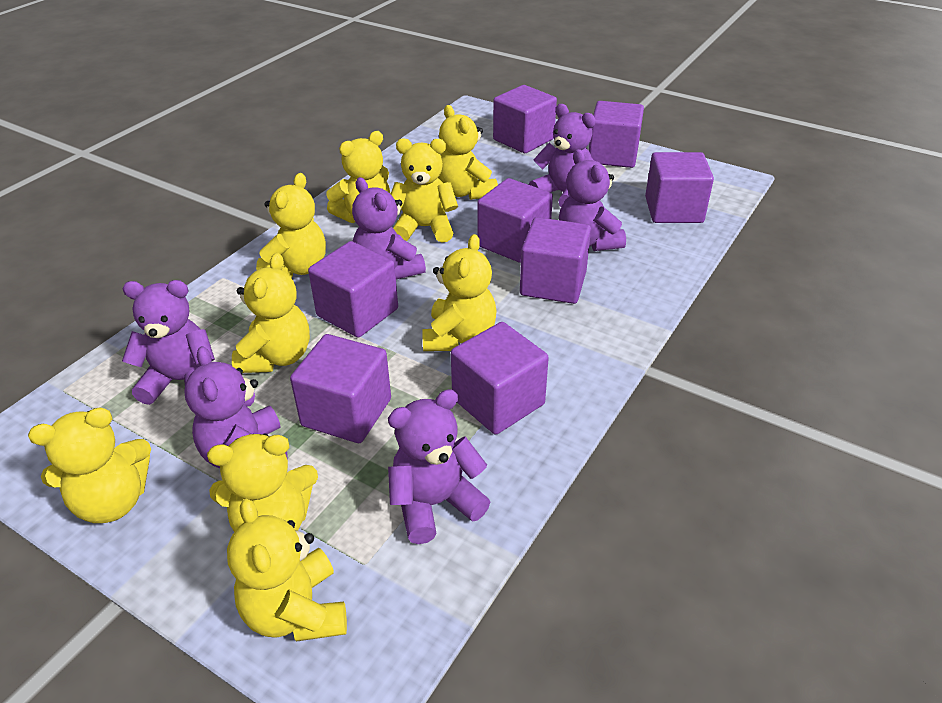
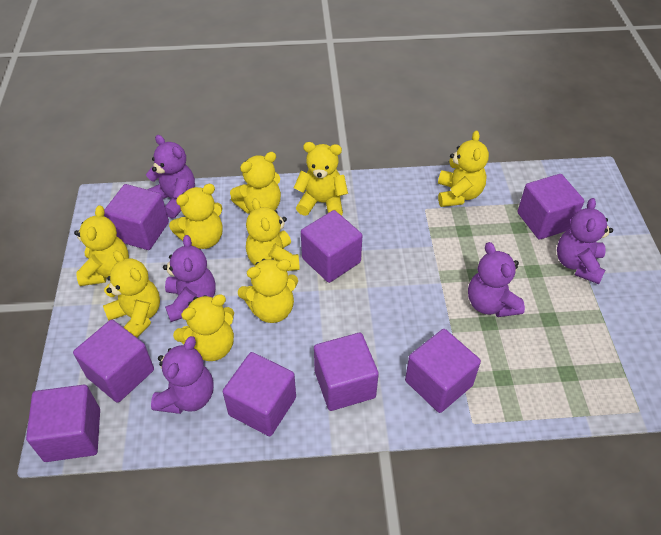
purple teddy bear: [122,280,215,405] [185,346,288,468] [352,177,426,280] [388,389,490,544] [529,104,596,207] [559,149,626,251] = 6 -> [146,135,195,219] [151,336,213,414] [163,235,216,322] [468,242,525,317] [557,198,613,284] = 5

